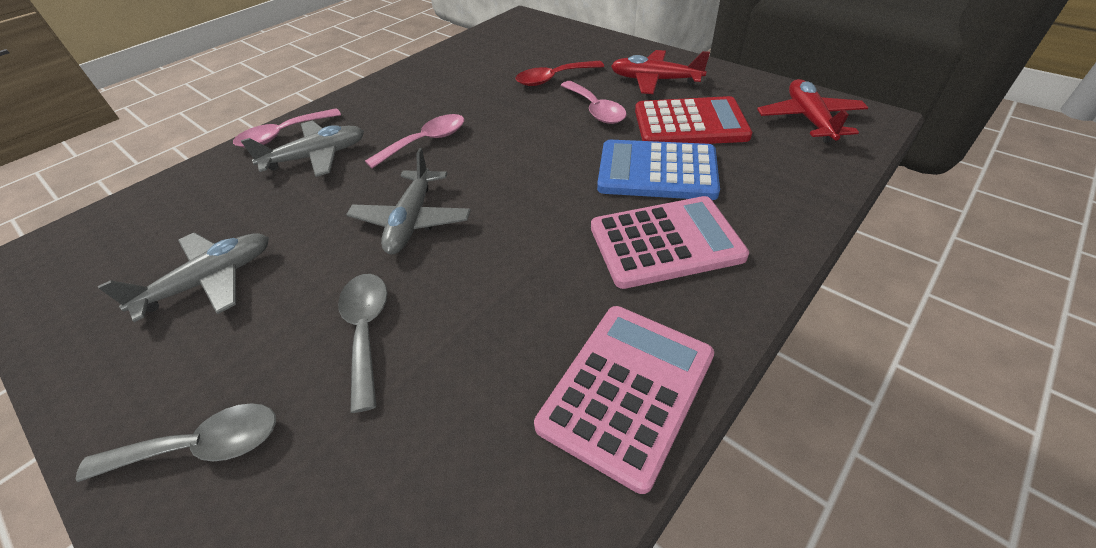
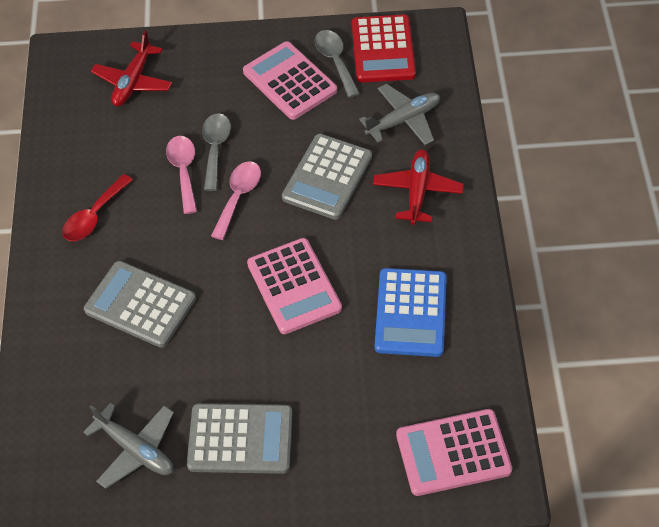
grey calculator: none = 0 -> [84,261,196,348] [187,403,292,474] [282,134,372,220] = 3
grey plane: [98,233,269,322] [241,121,364,177] [346,148,471,254] = 3 -> [83,403,174,489] [359,84,440,145] = 2
pink calculator: [534,306,714,494] [591,196,749,289] = 2 -> [243,41,337,120] [247,238,342,334] [396,409,512,496] = 3
pink spoon: [233,108,341,147] [365,114,464,169] [561,81,627,124] = 3 -> [166,136,197,214] [211,161,261,240] = 2

